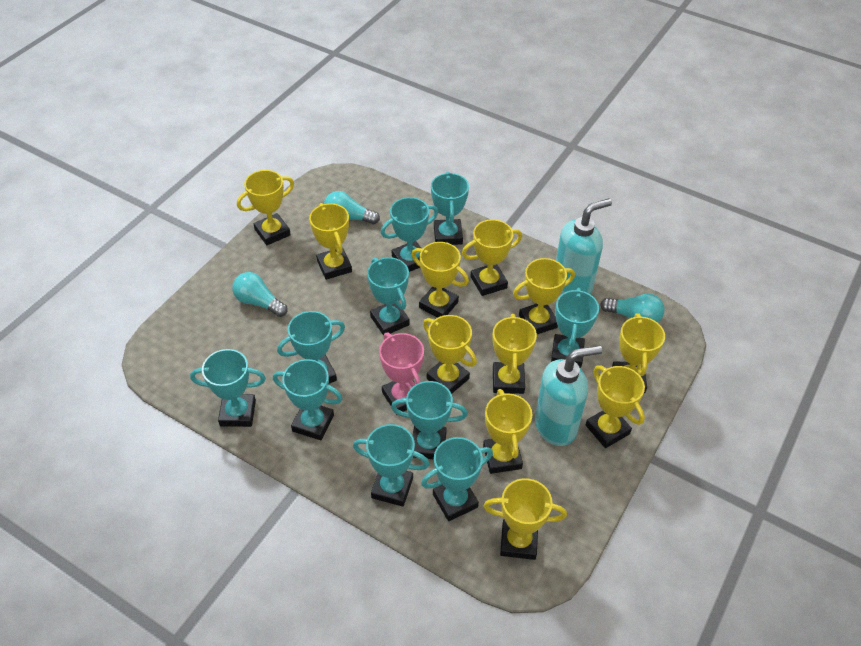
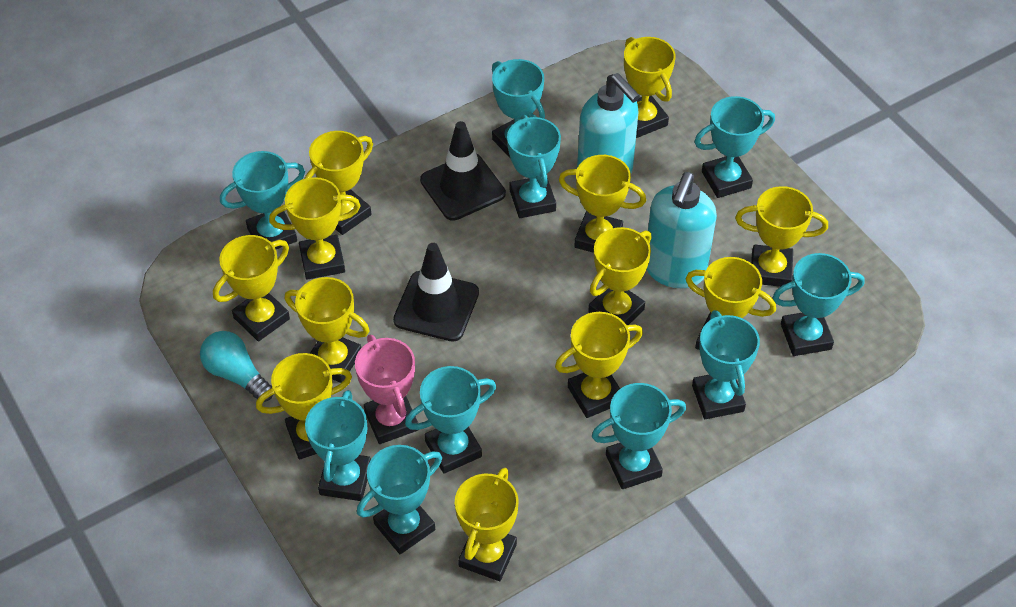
black traffic cone: none = 0 -> [393,243,479,342] [420,121,506,221] = 2
turquoise light bulb: [232,272,288,317] [324,191,380,224] [600,294,665,323] = 3 -> [200,331,273,402] = 1
yellow trophy: [237,170,294,245] [309,203,352,280] [412,242,469,318] [423,315,477,394] [462,219,522,296] [483,389,532,474] [483,478,567,560] [492,314,537,394] [513,258,575,334] [586,365,645,448] [612,313,665,393] = 11 -> [213,235,290,341] [256,353,352,460] [269,177,360,280] [285,277,370,383] [304,131,373,235] [455,468,519,581] [555,312,643,418] [559,155,646,253] [588,227,652,325] [624,37,676,138] [685,257,776,350] [735,186,828,287] = 12

